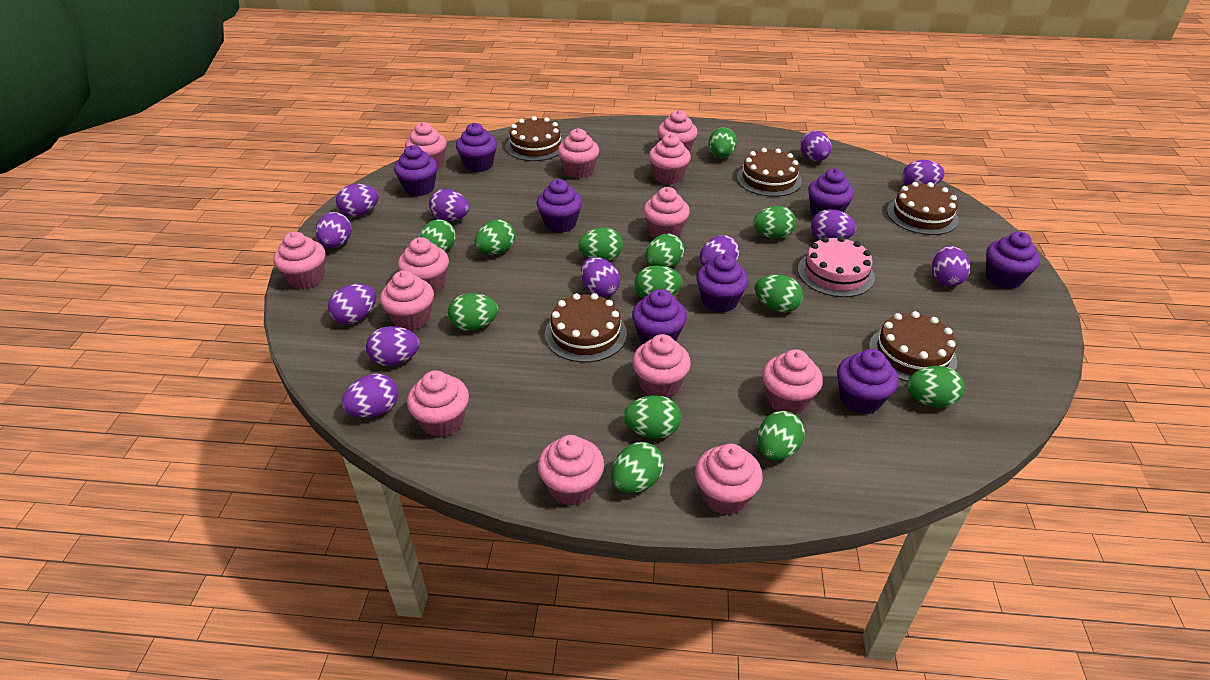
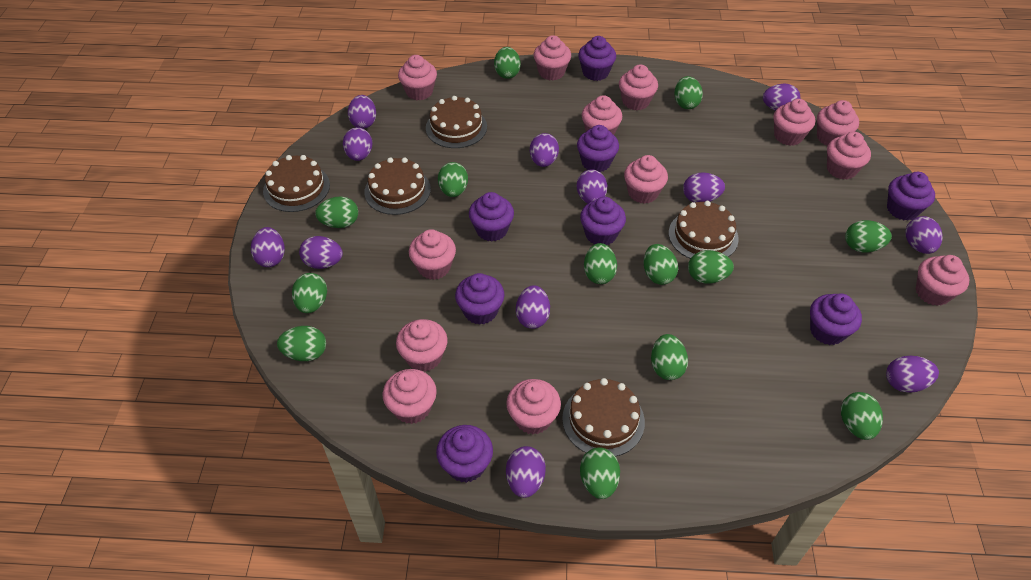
pink cake: [798,236,875,297] = 1 -> none = 0

